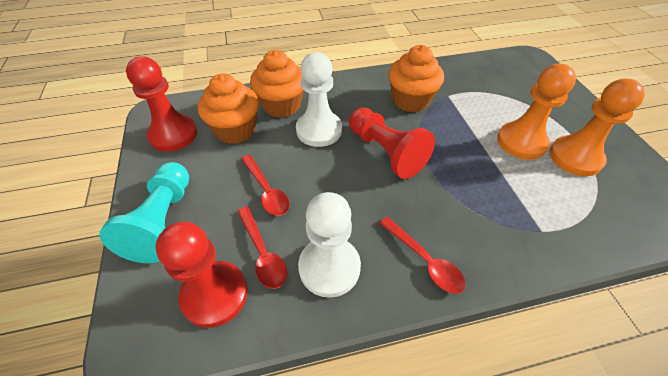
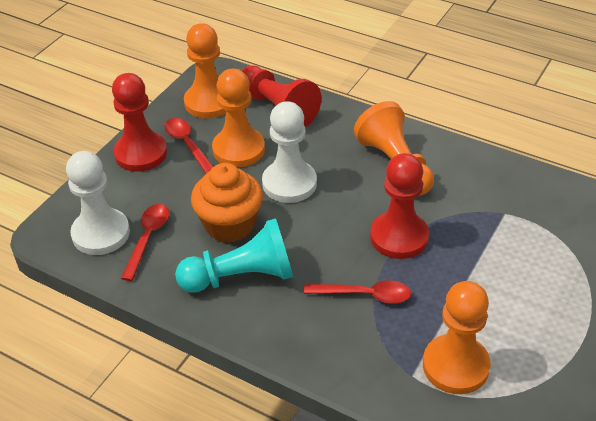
orange cupcake: [198,73,259,144] [250,50,304,118] [388,45,444,112] = 3 -> [191,163,263,243] = 1
orange pawn: [497,64,576,160] [549,79,645,176] = 2 -> [184,23,226,118] [212,69,265,167] [354,101,434,196] [423,281,491,394] = 4

